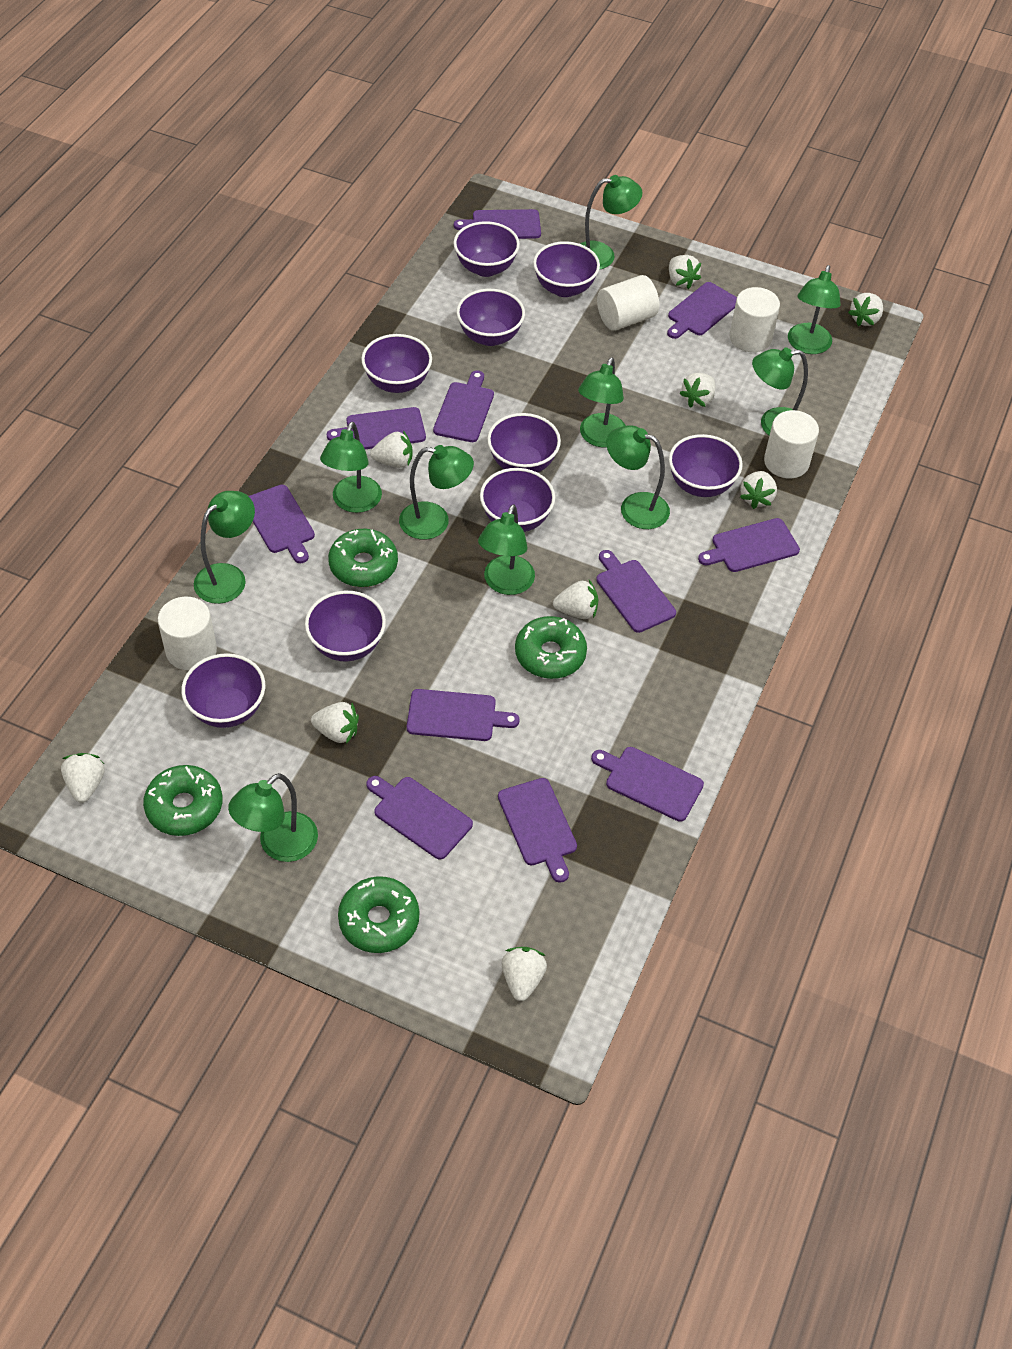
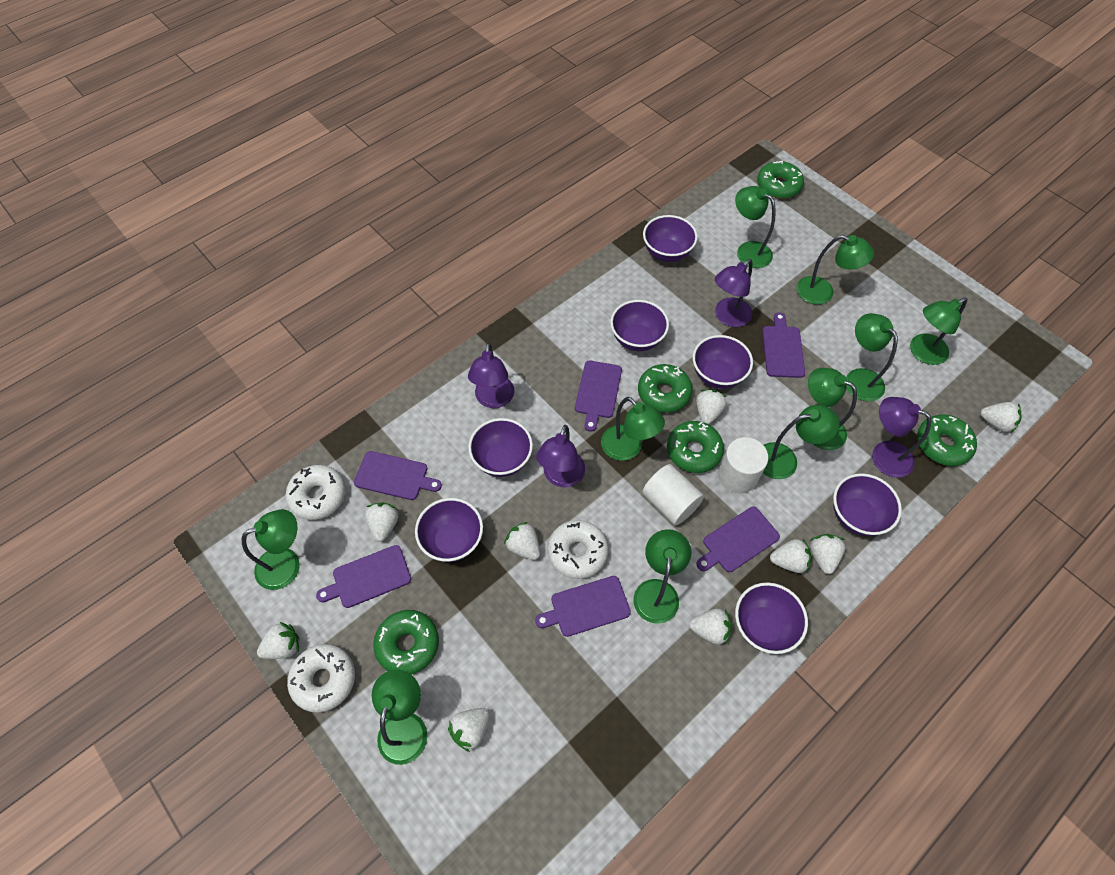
green donut: [143,765,223,836] [328,529,398,587] [338,876,419,953] [515,616,587,679] = 4 -> [373,610,439,675] [638,364,692,413] [667,421,724,473] [757,161,804,199] [917,414,977,466] = 5
purple bowl: [181,653,265,728] [305,591,386,661] [361,334,432,393] [454,221,520,277] [457,289,525,346] [480,468,555,532] [487,413,561,473] [533,241,600,297] [669,434,743,497] = 9 -> [415,498,483,562] [468,418,533,477] [610,300,669,351] [643,215,698,262] [693,335,753,389] [735,582,808,654] [833,473,902,536] = 7
purple cutting board: [249,485,315,563] [327,407,426,449] [366,776,473,860] [407,689,520,741] [433,371,494,442] [454,209,541,239] [498,778,577,883] [591,747,704,822] [596,550,676,633] [667,282,737,339] [698,518,800,572] = 11 -> [316,545,411,608] [354,451,442,500] [535,576,631,637] [575,360,622,432] [696,507,780,572] [762,312,805,378] = 6
purple lamp: none = 0 -> [468,342,514,408] [536,425,585,487] [715,259,753,327] [872,397,931,478] = 4
white cylinder: [158,597,217,670] [597,275,659,331] [730,287,780,352] [764,410,819,479] = 4 -> [642,464,704,525] [718,437,768,493] = 2
white donut: none = 0 -> [286,465,346,520] [287,644,355,713] [548,520,608,579] = 3

